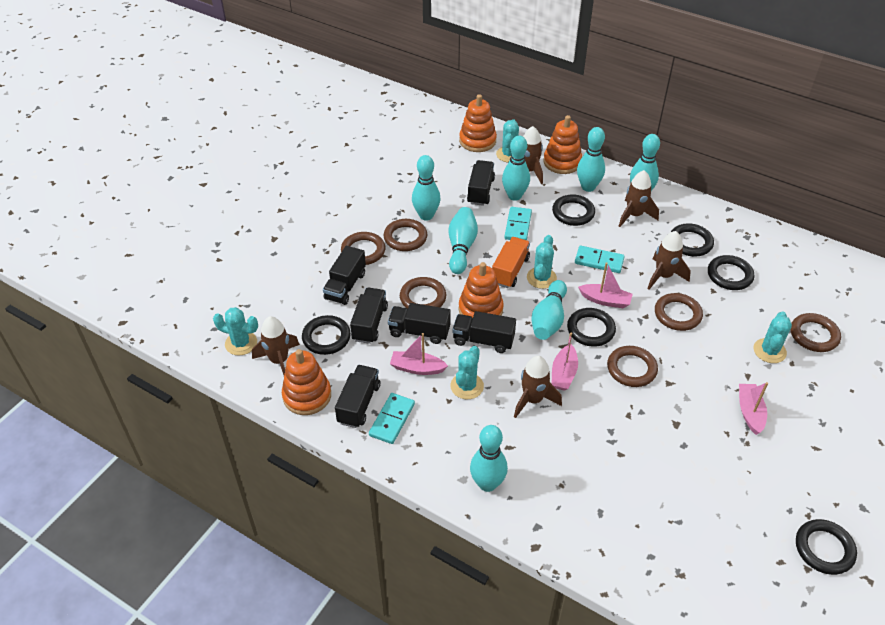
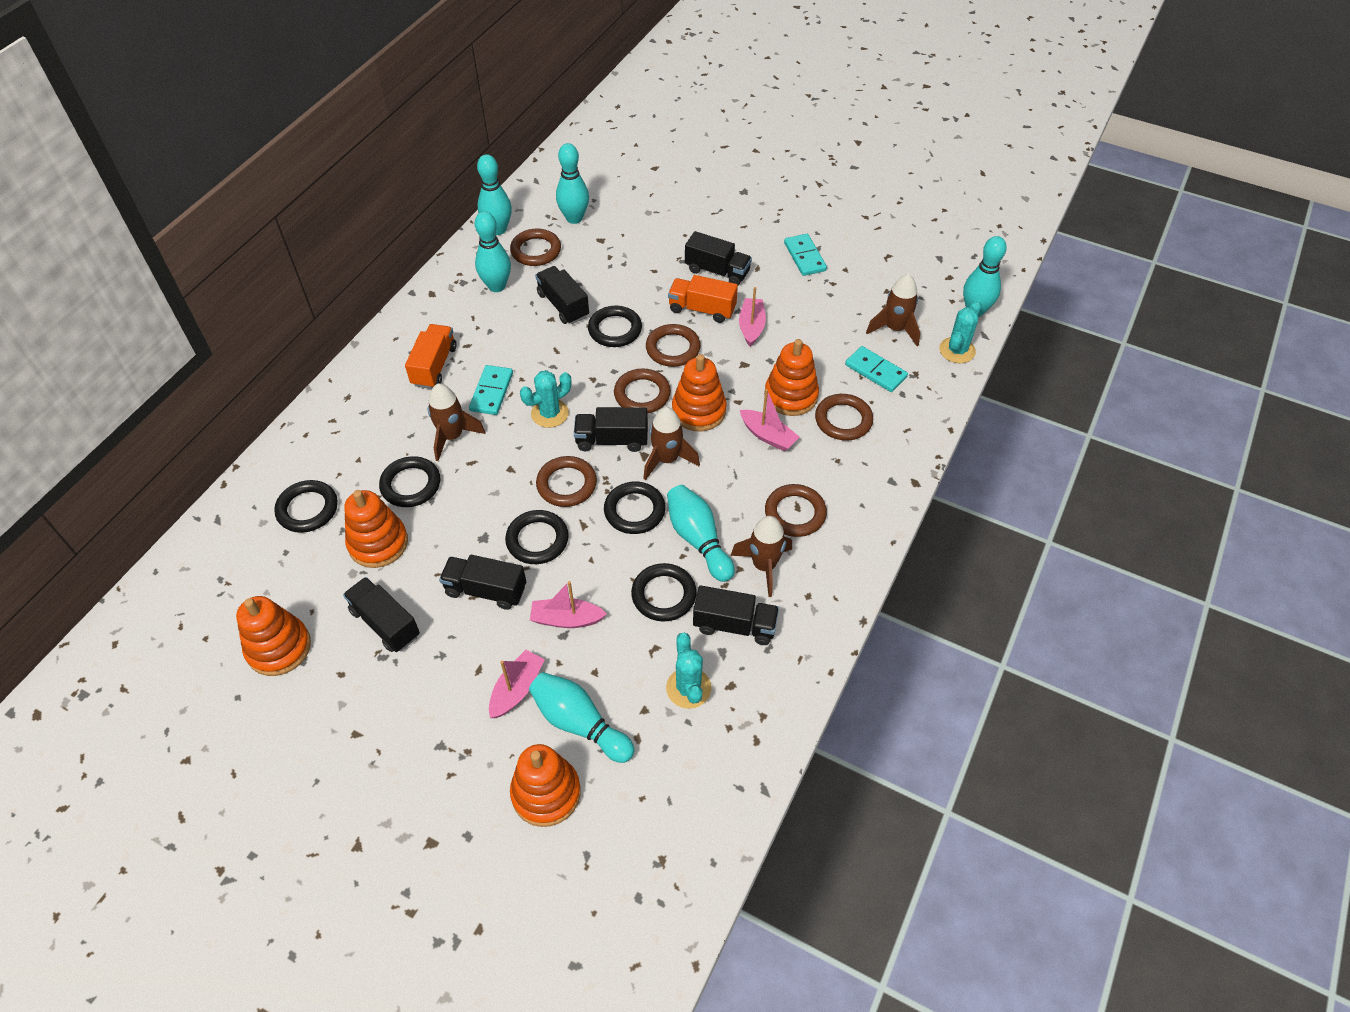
brown rocket: [252,316,300,375] [508,126,543,184] [514,356,562,418] [619,170,659,227] [647,231,691,290] = 5 -> [428,383,486,461] [643,407,700,480] [731,516,792,597] [866,274,920,346] = 4
orange stacking toy: [282,349,331,415] [459,94,497,152] [459,262,504,318] [543,115,582,174] = 4 -> [236,596,311,676] [344,490,408,568] [510,744,581,827] [672,354,727,431] [764,339,819,416] = 5
orange truck: [492,237,530,288] = 1 -> [405,324,457,389] [668,275,738,323] = 2
turquoise bowling pin: [412,155,441,221] [448,207,478,274] [470,425,508,492] [502,136,530,201] [531,280,567,340] [577,127,605,192] [630,134,660,191] = 7 -> [475,211,511,292] [477,154,512,235] [529,672,635,763] [556,143,589,224] [667,485,735,582] [963,236,1007,317] = 6
turquoise cactus: [213,307,258,356] [450,346,484,399] [496,119,519,163] [527,235,557,289] [754,311,792,363] = 5 -> [520,370,571,428] [666,633,712,709] [939,300,981,363] = 3

